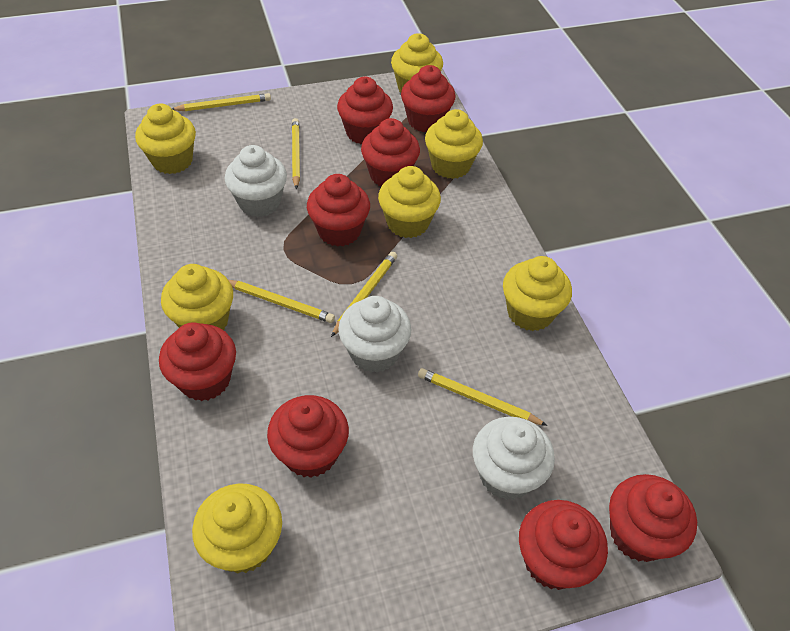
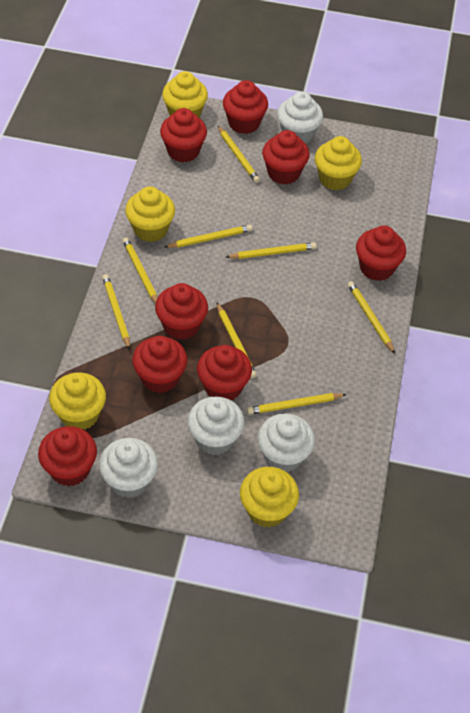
white cupcake: [225,145,287,217] [338,296,411,373] [473,417,555,500] = 3 -> [99,438,158,498] [188,396,245,455] [258,413,315,472] [277,92,323,144] = 4
yellow cupcake: [135,104,196,174] [161,264,233,330] [192,483,282,573] [378,166,441,238] [391,33,443,92] [425,109,483,179] [503,256,572,331] = 7 -> [49,373,106,430] [125,186,175,242] [162,71,208,118] [240,467,299,527] [315,136,362,190] = 5
yellow pencil: [172,93,271,111] [228,280,335,323] [292,118,300,190] [331,252,397,337] [418,368,548,426] = 5 -> [102,274,130,350] [122,237,158,304] [165,225,252,248] [217,303,257,378] [218,126,260,183] [226,243,316,259] [247,393,347,415] [348,281,395,354] = 8

